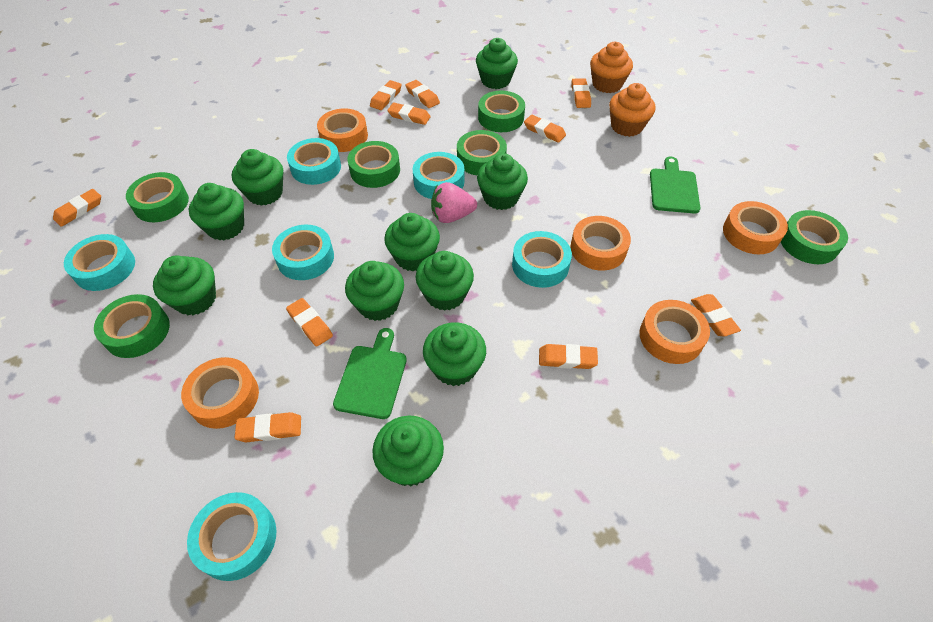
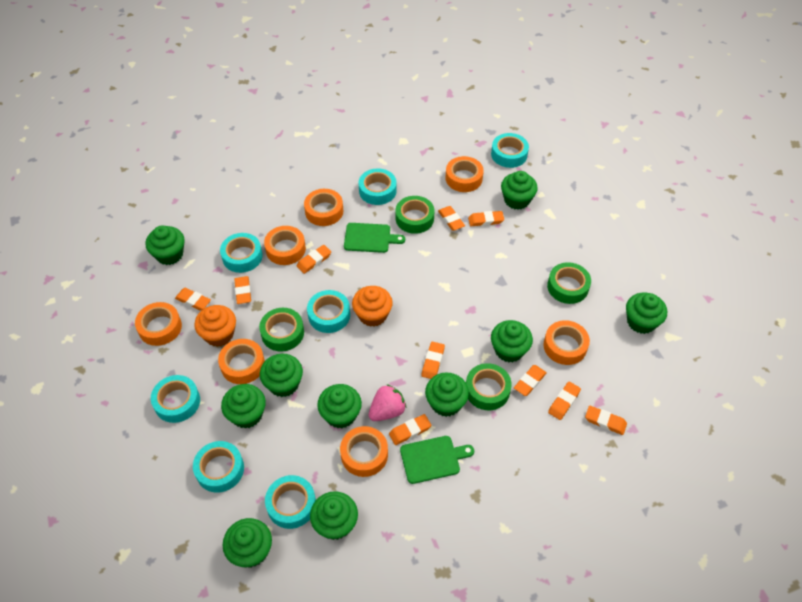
green tape: [94,294,170,358] [126,172,189,222] [347,141,400,188] [457,130,507,175] [478,91,525,132] [781,210,848,264] = 6 -> [259,308,304,352] [396,196,434,234] [466,363,512,410] [547,262,591,304] = 4
orange tape: [181,357,259,429] [317,108,368,152] [570,216,631,271] [639,300,710,364] [723,201,788,254] = 5 -> [135,302,182,346] [218,339,265,384] [264,226,306,265] [304,189,343,226] [340,426,388,477] [446,156,484,192] [543,320,590,365] = 7
turquoise tape: [64,234,135,291] [187,492,276,581] [272,225,334,280] [287,138,341,185] [413,152,465,199] [512,231,572,288] = 6 -> [151,375,200,423] [193,441,244,493] [220,233,263,273] [265,475,316,529] [307,290,350,333] [358,168,397,205] [491,133,529,168] = 7

